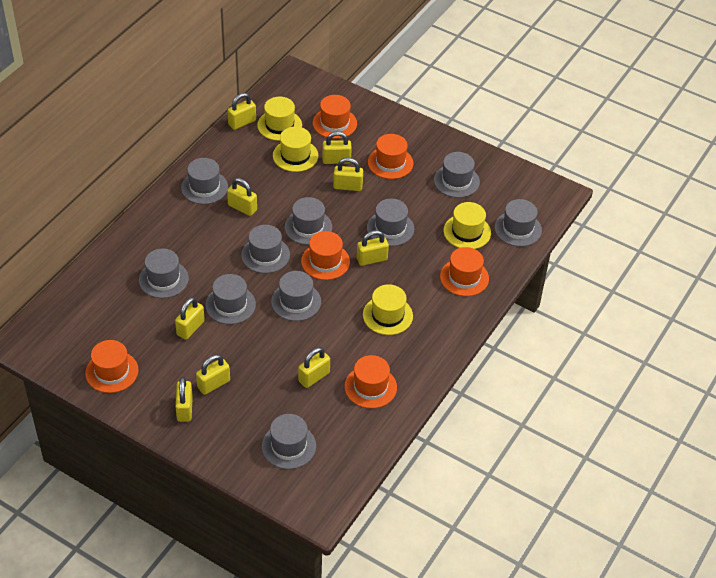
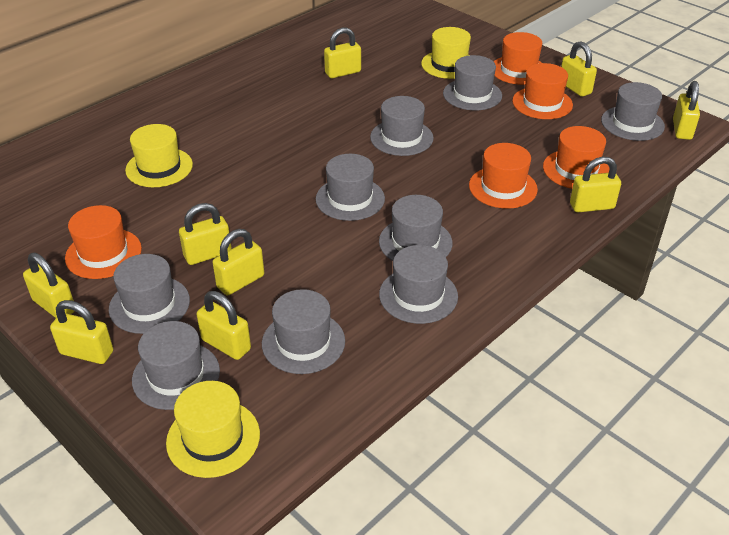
grey hat: [139,249,189,298] [181,158,228,204] [205,274,256,324] [241,225,290,273] [262,414,316,469] [271,271,321,321] [284,197,332,245] [367,199,414,246] [434,152,480,198] [494,199,542,247] = 10 -> [109,254,190,334] [132,321,220,410] [262,289,345,374] [316,154,385,221] [370,96,434,156] [379,195,453,261] [379,245,458,324] [443,55,502,110] [601,82,665,141] = 9
orange hat: [85,340,138,393] [301,231,350,280] [313,95,357,139] [344,355,397,408] [368,134,413,179] [440,247,489,296] = 6 -> [65,205,142,279] [469,143,538,209] [494,32,542,85] [512,63,573,119] [543,126,609,189] = 5
yellow hat: [257,97,302,141] [273,127,318,172] [363,284,413,335] [443,202,491,249] = 4 -> [125,124,193,187] [166,381,260,478] [421,27,471,79] = 3

